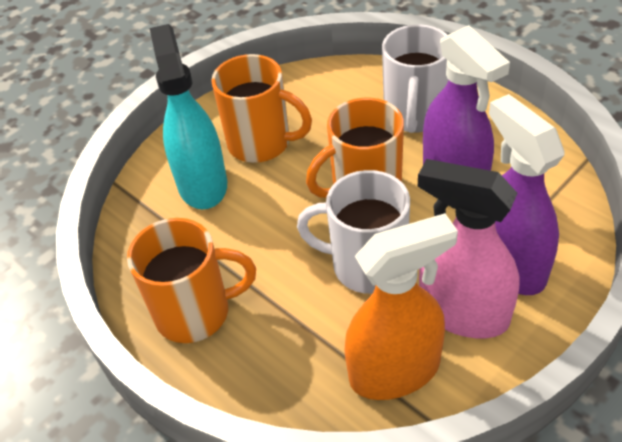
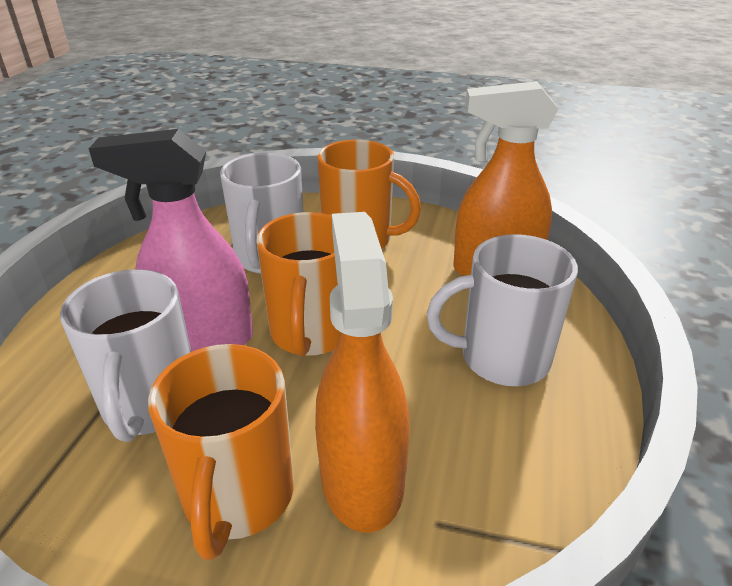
orange spray bottle: [344,213,458,400] = 1 -> [315,212,410,533] [453,81,558,276] = 2
purple spray bottle: [423,25,510,171] [489,94,565,295] = 2 -> none = 0
turquoise spray bottle: [150,24,227,209] = 1 -> none = 0
white mug: [297,170,410,294] [382,24,448,133] = 2 -> [60,269,191,442] [220,153,303,274] [427,234,578,386] = 3

